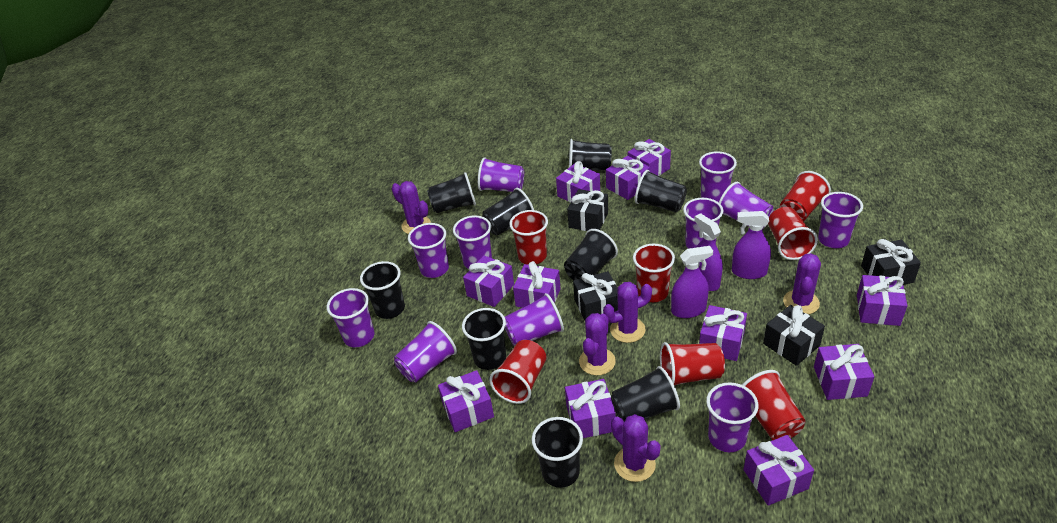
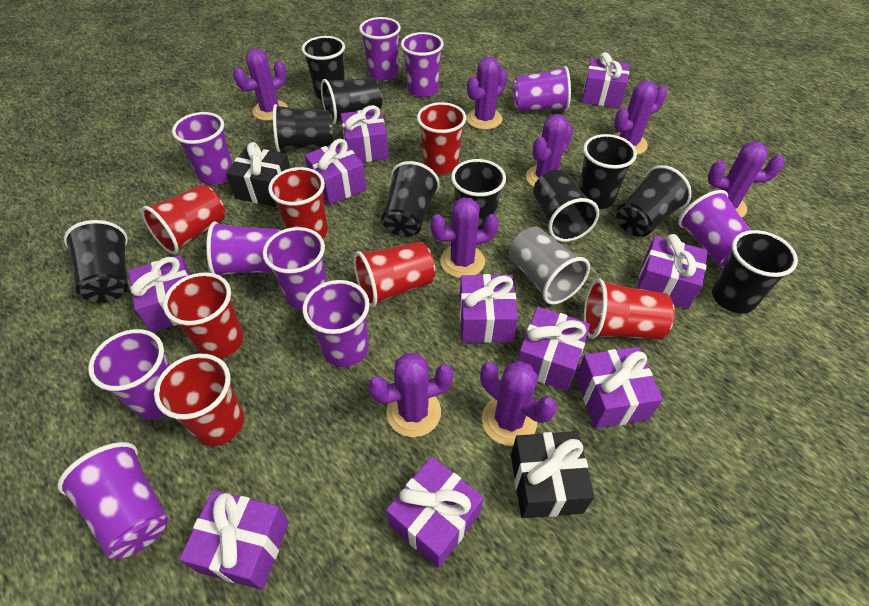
black cup: [360,261,405,319] [427,172,476,213] [462,308,506,370] [482,188,534,235] [532,417,583,488] [564,229,618,280] [569,139,612,170] [611,366,680,422] [635,170,687,212] = 9 -> [64,220,128,303] [273,104,333,152] [302,36,345,100] [321,77,382,125] [381,161,440,237] [451,159,506,230] [533,169,599,242] [579,134,637,209] [616,165,692,237] [712,230,798,314] = 10
black gift: [567,189,608,231] [573,271,618,320] [763,305,825,366] [861,239,921,285] = 4 -> [226,142,290,207] [511,431,595,518] = 2
grey cup: none = 0 -> [509,227,590,305] = 1
purple cactus: [392,181,431,234] [579,313,616,375] [603,282,652,343] [611,414,661,482] [783,253,821,314] = 5 -> [233,48,288,121] [368,353,454,437] [430,197,499,278] [467,57,508,130] [480,361,557,446] [526,114,573,187] [613,81,667,155] [708,142,784,218] = 8
purple cup: [327,288,375,347] [394,321,457,382] [408,223,449,278] [453,216,492,269] [478,157,524,192] [505,293,564,345] [683,198,723,249] [699,151,737,202] [706,382,759,452] [719,182,774,228] [818,192,863,248] = 11 -> [58,442,168,558] [88,329,170,420] [172,112,233,185] [206,221,281,275] [263,227,327,310] [303,280,370,367] [359,17,401,81] [401,32,444,98] [513,66,571,111] [678,190,751,268] = 10
purple gift: [438,370,494,432] [463,256,514,307] [513,261,561,308] [556,161,600,203] [565,379,616,438] [606,156,650,200] [628,139,671,176] [699,305,747,361] [743,435,814,506] [814,344,874,400] [857,275,907,326] = 11 -> [129,255,192,333] [179,490,289,590] [305,139,367,205] [341,105,389,162] [386,456,484,568] [459,274,518,343] [517,307,590,391] [576,347,663,429] [582,52,629,108] [637,234,708,309] = 10
purple spray bottle: [671,246,713,318] [694,213,723,291] [732,211,771,279] = 3 -> none = 0

